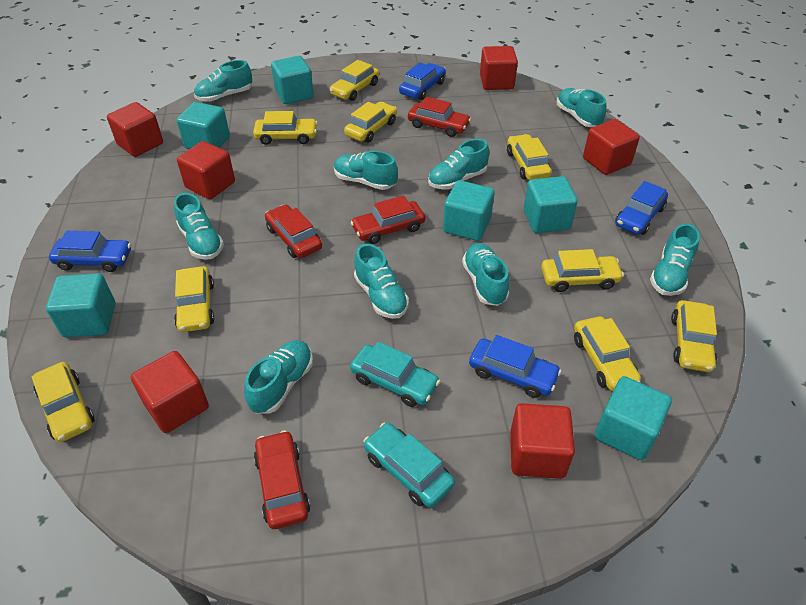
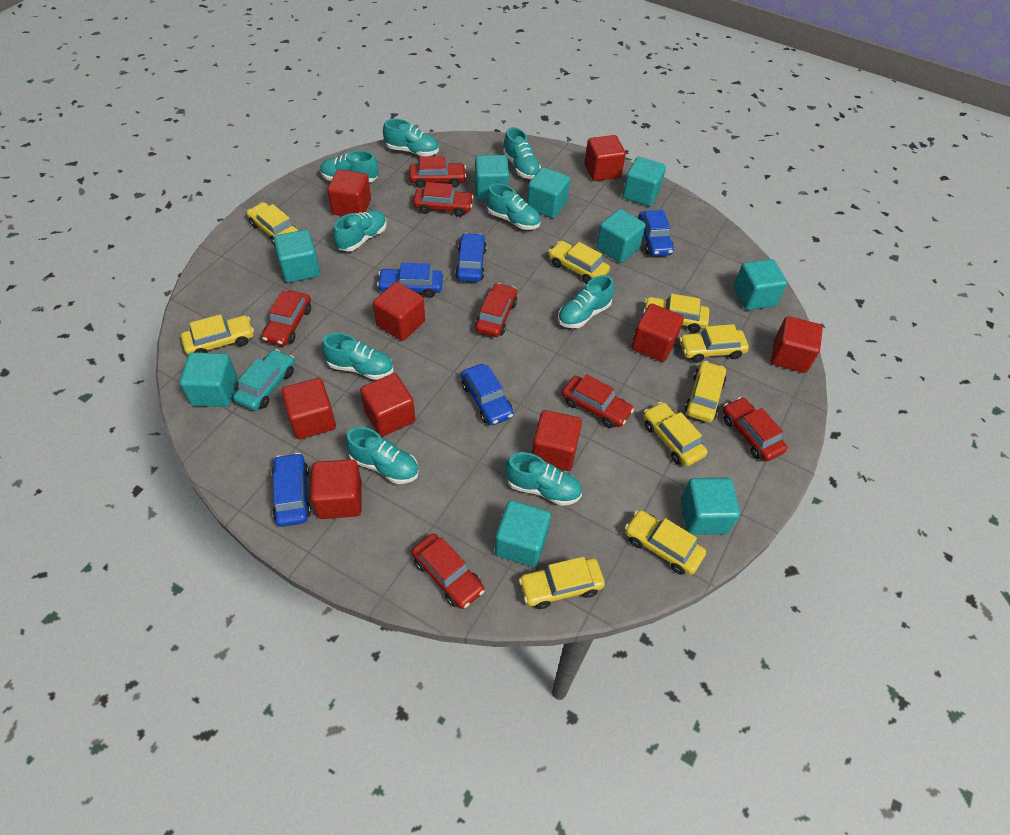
blue car: [49,231,131,272] [399,63,446,100] [469,335,561,398] [615,181,668,235] = 4 -> [271,453,311,527] [377,263,443,298] [455,233,487,282] [461,364,514,425] [638,210,674,256] = 5
red car: [254,430,311,529] [265,204,322,258] [351,195,425,244] [408,97,471,137] = 4 -> [262,290,311,346] [409,156,467,188] [411,533,485,609] [413,182,474,217] [475,283,517,337] [562,374,634,428] [723,397,787,462] = 7
red cube: [107,102,163,157] [131,351,209,433] [177,141,235,199] [480,46,518,90] [510,403,575,479] [583,119,640,175] = 6 -> [281,378,336,439] [310,459,362,519] [327,169,371,216] [360,373,415,437] [373,282,425,341] [532,410,582,471] [585,135,626,181] [631,304,684,362] [771,316,823,373] = 9
turquoise car: [350,342,440,407] [364,423,455,508] = 2 -> [233,349,295,411] = 1
turquoise cube: [46,273,115,337] [177,102,230,149] [271,56,314,104] [443,180,494,241] [524,176,578,233] [595,376,672,460] = 6 -> [180,352,238,407] [274,230,320,283] [475,155,509,200] [495,500,551,567] [527,167,570,218] [596,209,646,263] [622,157,666,206] [681,478,740,535] [733,259,787,310] = 9

